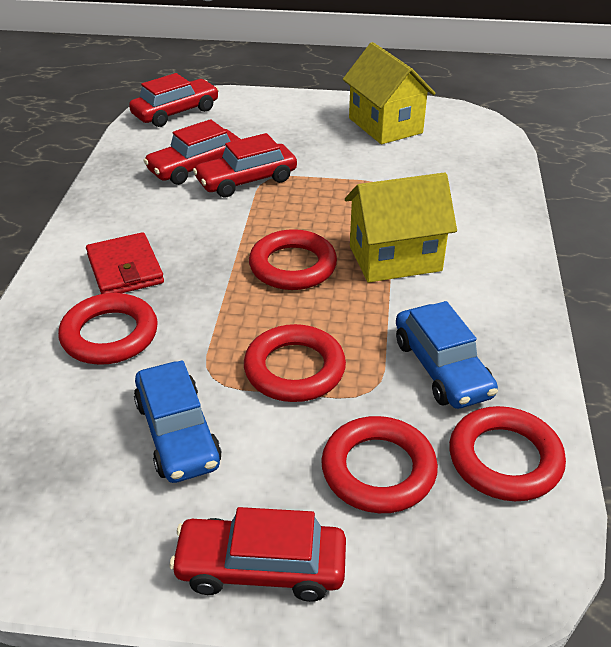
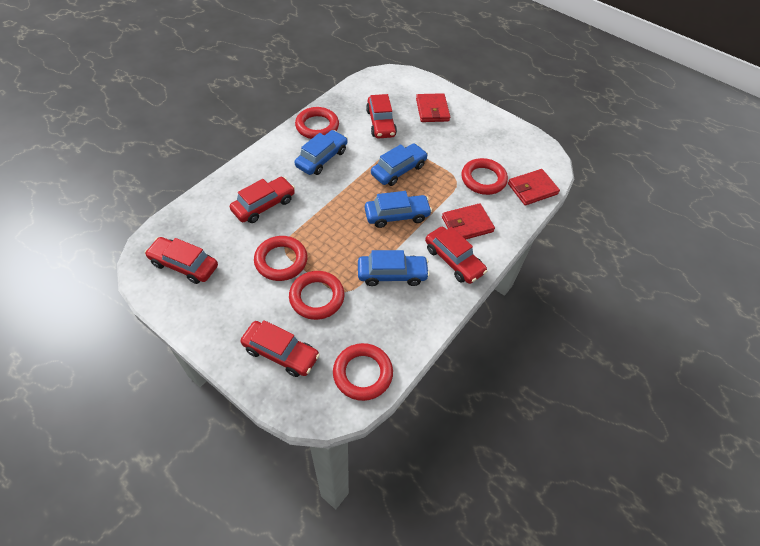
blue car: [134,360,222,483] [396,301,498,409] = 2 -> [295,130,348,175] [358,250,430,286] [365,191,432,228] [371,143,428,186] = 4
red car: [129,73,219,127] [143,119,240,185] [170,507,346,602] [193,133,297,198] = 4 -> [145,237,218,284] [230,177,295,223] [240,320,320,377] [366,94,397,138] [425,227,488,284] = 5
red wallet: [86,232,164,294] = 1 -> [416,93,450,122] [442,203,495,239] [508,169,560,205] = 3
yellow house: [343,42,436,144] [345,172,457,283] = 2 -> none = 0

